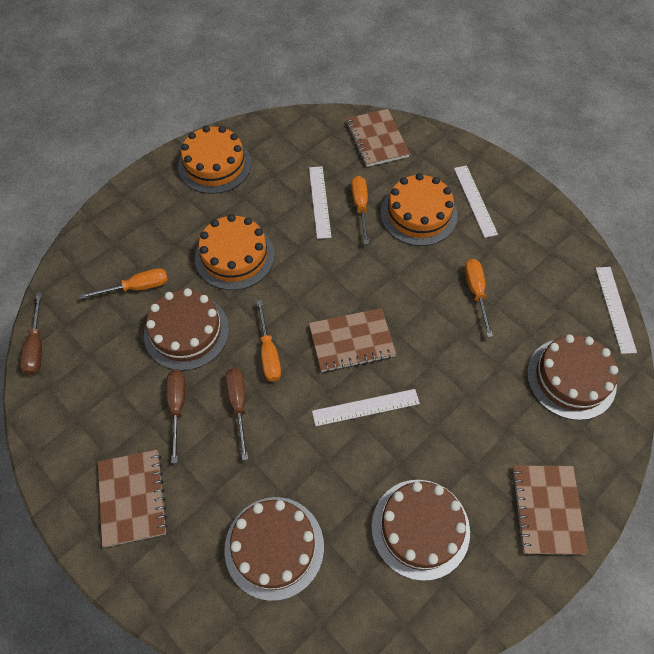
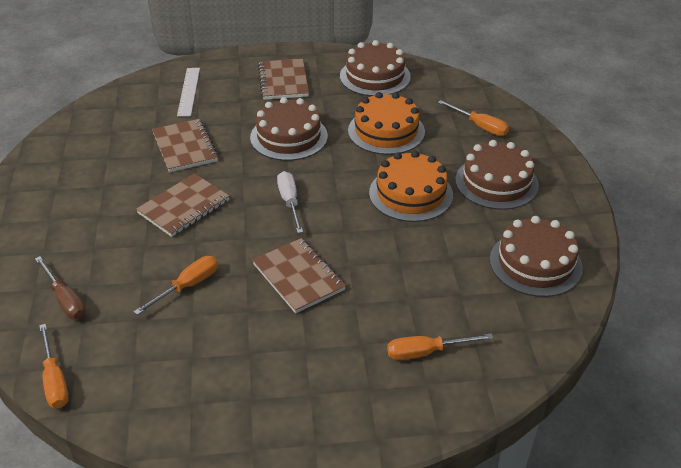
brown screwdriver: [20,293,42,375] [166,370,185,463] [225,368,248,460] = 3 -> [35,256,86,319] = 1
orange cake: [178,126,252,194] [195,214,275,290] [381,173,457,246] = 3 -> [348,92,425,155] [369,151,453,222] = 2
white ruler: [309,166,332,239] [312,389,420,426] [454,165,498,238] [596,267,637,354] = 4 -> [177,68,200,117] = 1
white screwdriver: none = 0 -> [277,171,303,233] = 1

